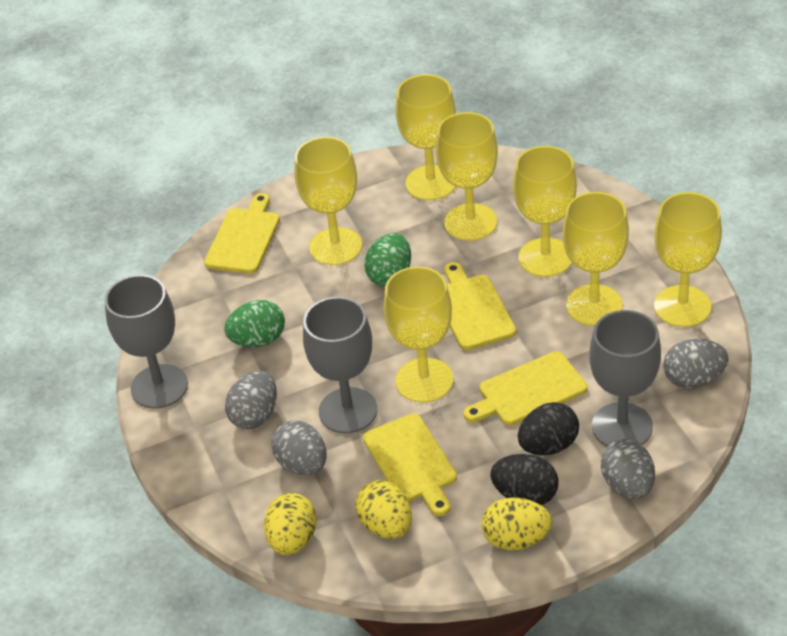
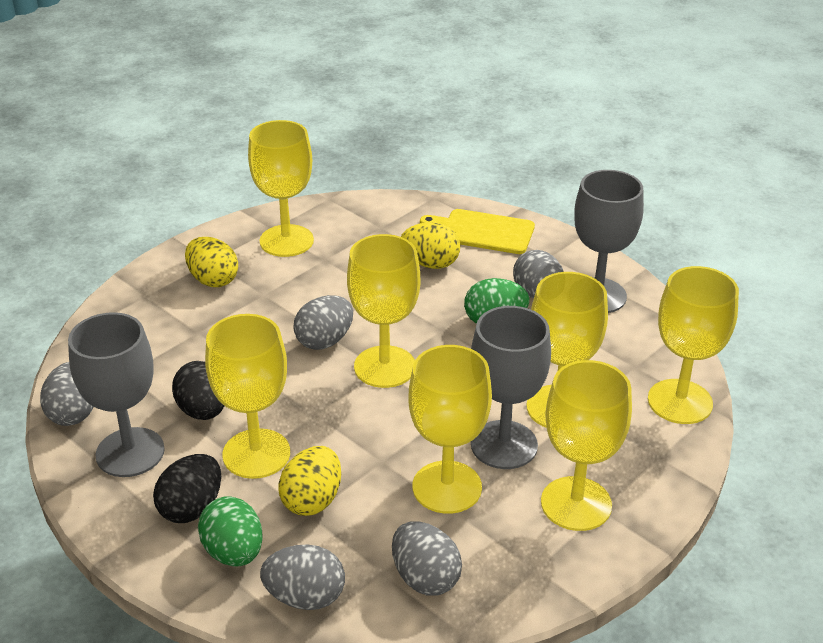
grey egg: [225,371,277,429] [271,420,327,475] [601,439,655,499] [663,339,728,389] = 4 -> [40,362,94,426] [260,544,345,610] [293,295,353,350] [392,521,462,595] [513,250,564,299] = 5
yellow cutting board: [204,193,280,274] [363,413,457,516] [444,262,516,350] [464,351,588,425] = 4 -> [420,209,535,254] = 1

